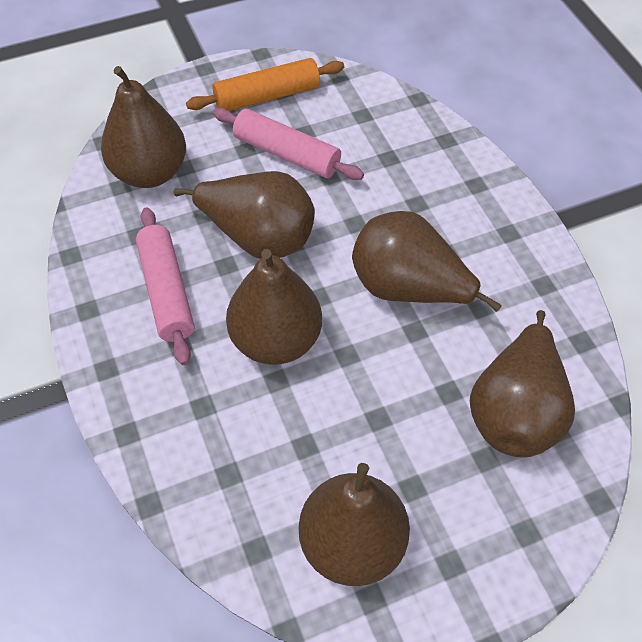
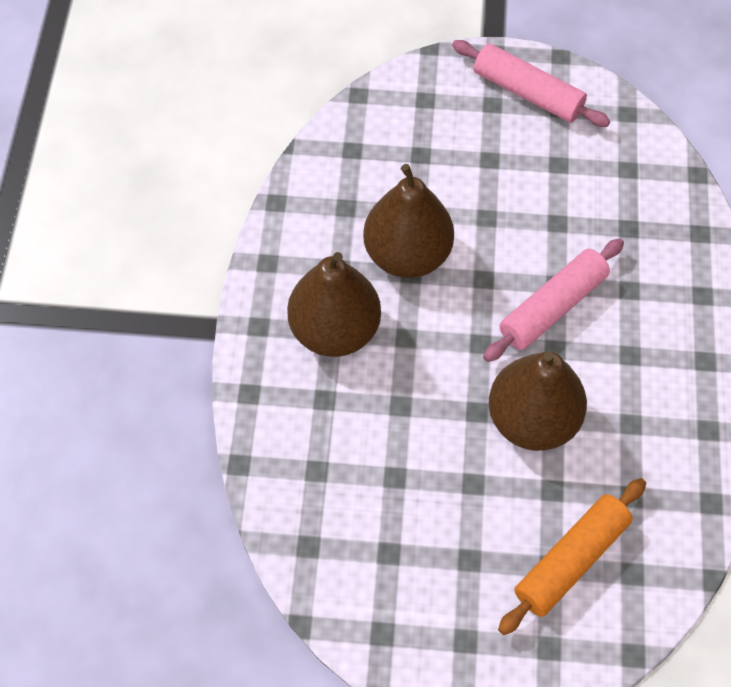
brown pear: [101,66,186,188] [173,171,315,259] [226,249,322,365] [299,463,410,586] [352,211,502,312] [470,310,575,457] = 6 -> [287,252,381,357] [363,164,454,278] [488,351,587,451] = 3

